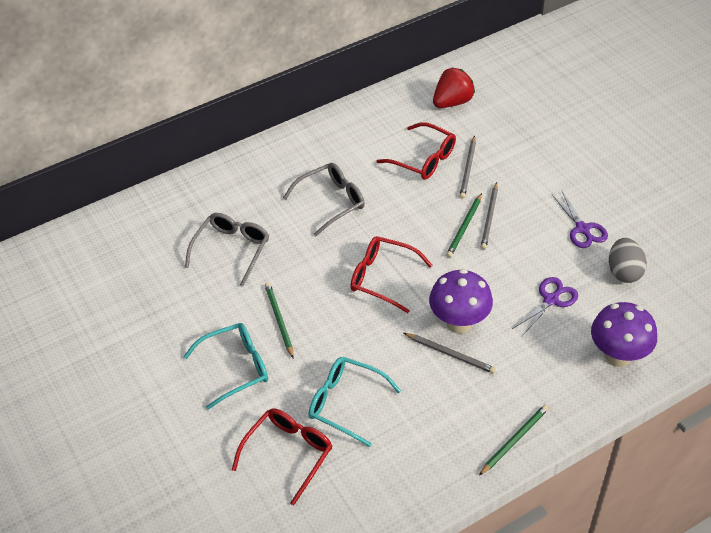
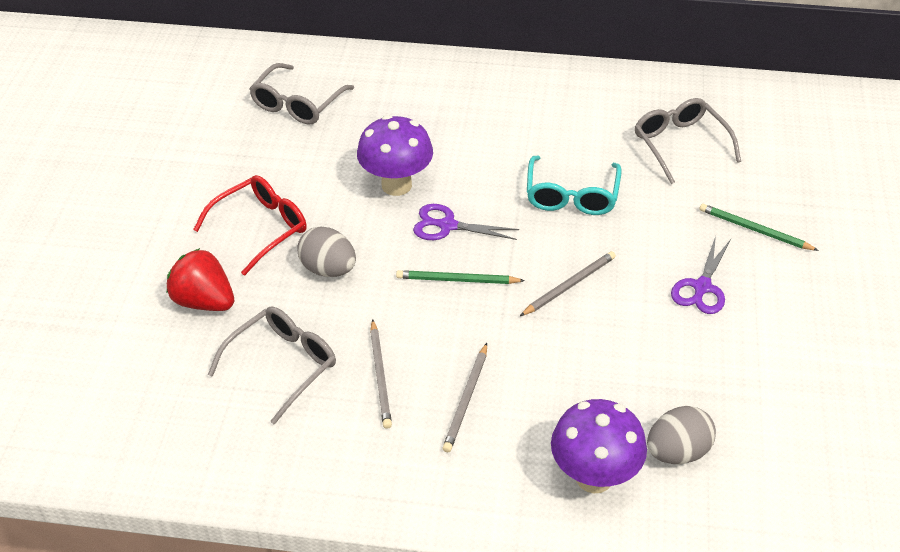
green pencil: [265,282,294,358] [446,193,482,258] [479,405,549,476] = 3 -> [396,270,525,284] [700,204,819,251] = 2
grey egg: [609,238,647,283] = 1 -> [297,227,356,277] [647,406,716,464] = 2
grey glasses: [185,213,269,286] [283,163,365,236] = 2 -> [208,306,336,425] [249,63,354,124] [635,98,741,184] = 3
red glasses: [232,409,332,505] [350,236,432,313] [377,122,456,180] = 3 -> [193,175,307,276] = 1
turquoise glasses: [183,323,268,410] [309,357,401,447] = 2 -> [527,155,622,215] = 1

